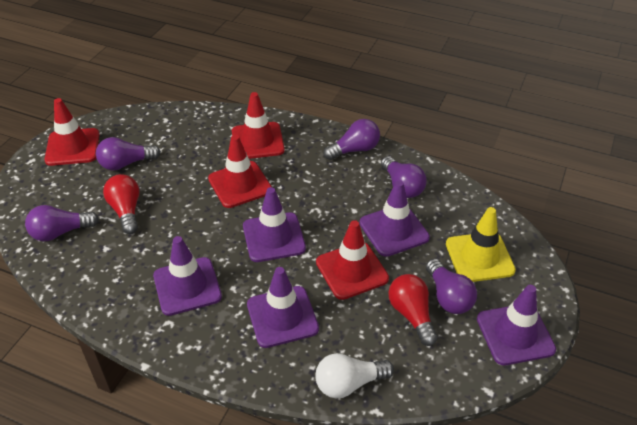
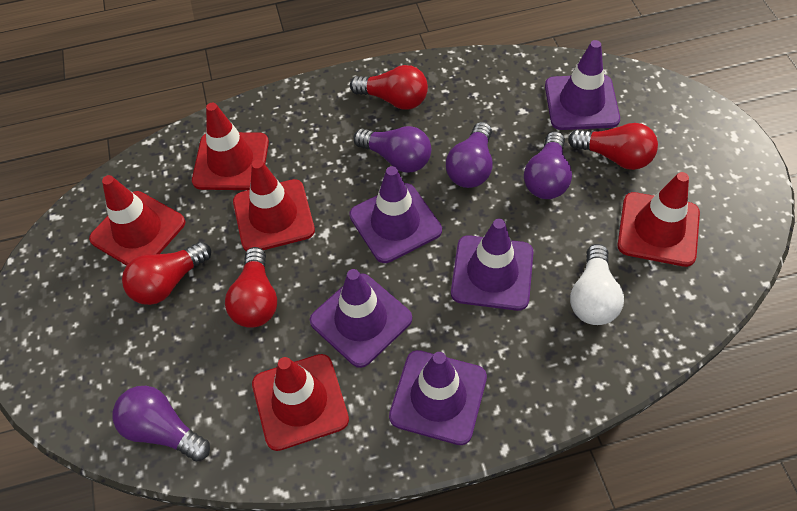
purple light bulb: [25,205,99,241] [96,137,161,170] [324,119,380,160] [381,156,427,198] [426,259,477,314] = 5 -> [113,386,210,461] [353,126,431,173] [446,122,492,188] [524,131,572,199] = 4
red light bulb: [103,174,139,234] [388,274,437,346] = 2 -> [122,241,211,305] [225,247,277,328] [350,65,428,109] [568,123,658,170] = 4
red traffic cone: [44,98,99,166] [208,135,272,208] [232,92,285,159] [316,220,389,300] = 4 -> [89,175,185,266] [192,103,269,190] [233,159,315,251] [252,354,349,451] [618,172,700,267] = 5
yellow traffic cone: [446,207,516,282] = 1 -> none = 0

